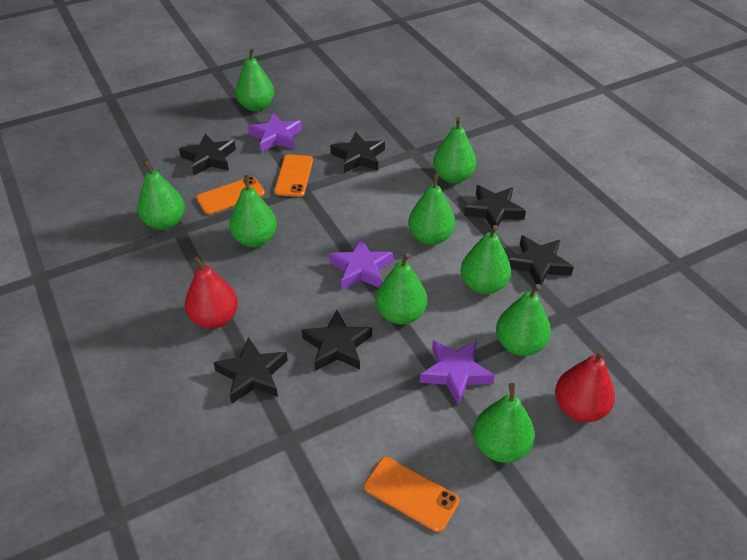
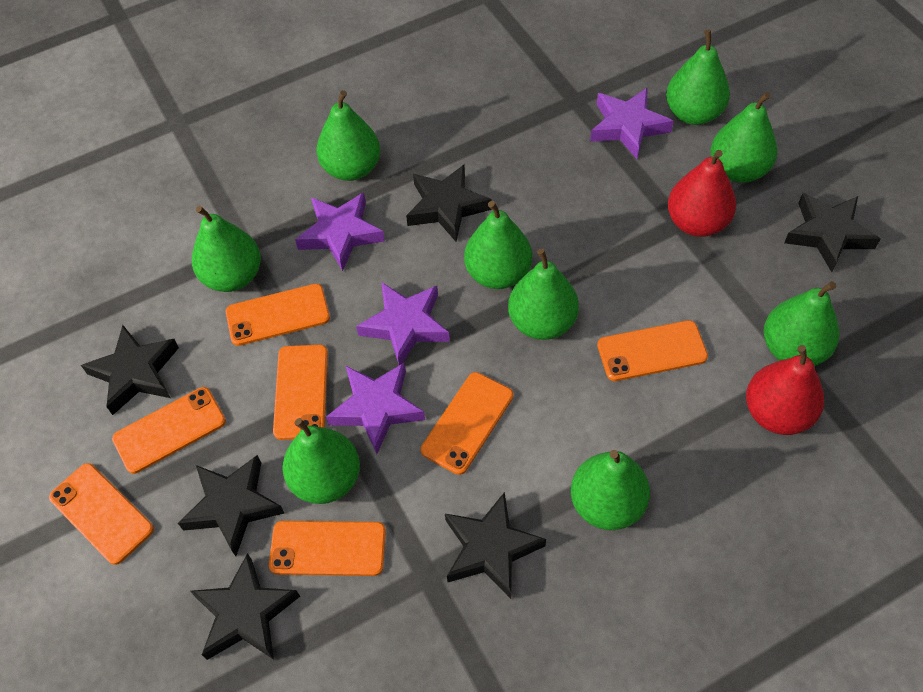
orange phone: [196,177,265,214] [274,155,313,197] [364,457,459,532] = 3 -> [49,463,154,565] [112,387,226,474] [226,284,330,346] [269,521,386,576] [273,344,328,440] [421,372,513,475] [597,320,708,381] = 7
purple star: [248,113,302,152] [329,238,393,290] [420,340,495,405] = 3 -> [295,193,385,271] [326,362,425,454] [356,282,450,365] [590,87,674,159] = 4

